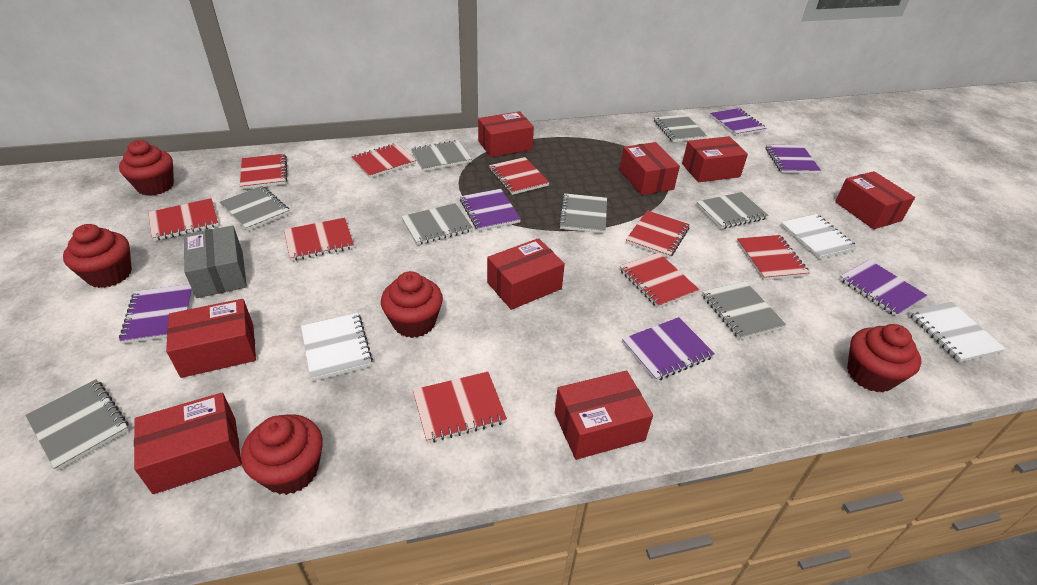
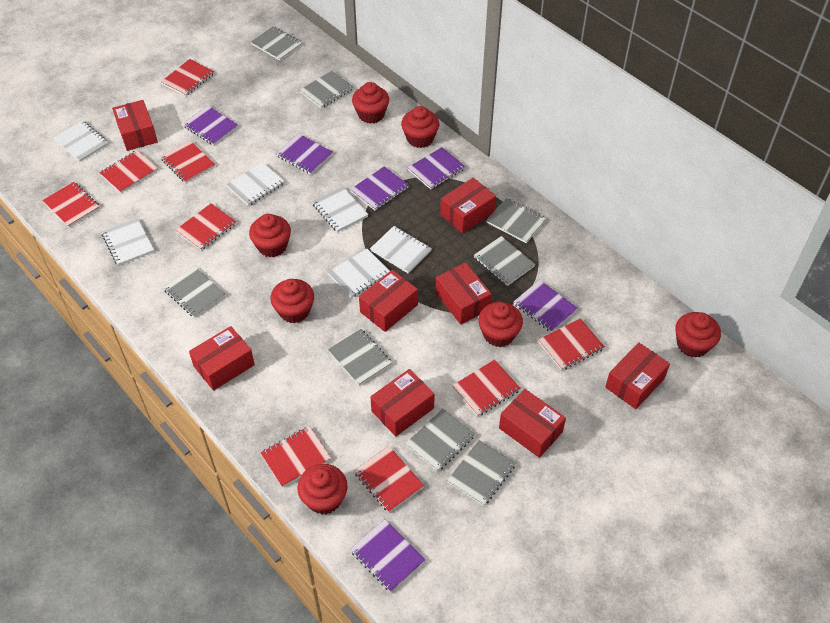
grey box: [184,226,247,298] = 1 -> none = 0
red cupcake: [63,224,132,288] [119,140,174,196] [241,414,323,495] [381,271,443,338] [847,324,921,392] = 5 -> [249,214,291,257] [270,279,314,323] [297,464,348,515] [352,82,389,124] [401,106,439,148] [478,302,523,347] [675,312,721,358] = 7
white notebook: [301,313,373,382] [781,214,857,259] [908,302,1006,362] = 3 -> [53,121,109,162] [102,218,154,266] [226,162,285,206] [312,186,368,232] [328,249,390,298] [370,226,432,273] = 6

